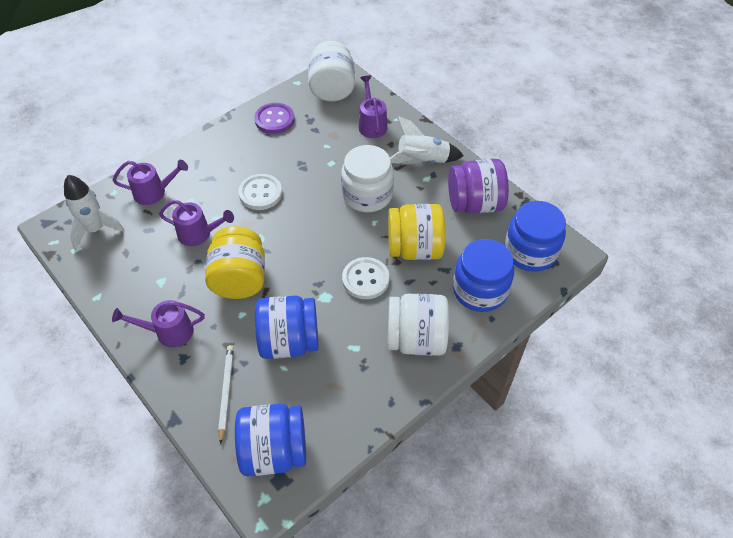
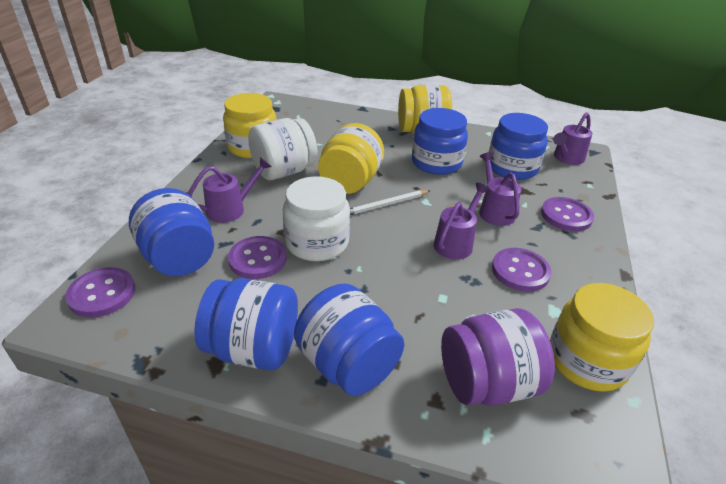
blue jar: [235,404,306,476] [255,296,319,359] [453,239,514,312] [504,201,566,272] = 4 -> [129,188,214,276] [194,278,298,370] [294,284,404,396] [412,108,468,175] [489,113,548,180] = 5
purple button: [254,103,295,134] = 1 -> [65,267,135,318] [228,236,287,279] [492,248,551,292] [541,197,594,232] = 4
white button: [238,174,282,210] [342,257,389,299] = 2 -> none = 0
white jar: [308,41,355,101] [341,145,394,212] [387,293,449,356] = 3 -> [248,118,318,180] [283,176,350,261] = 2
white rocket: [64,175,125,249] [390,116,463,164] = 2 -> none = 0
yellow jar: [205,226,265,299] [388,204,445,260] = 2 -> [223,93,277,158] [318,123,384,194] [398,85,452,134] [550,283,654,392] = 4

